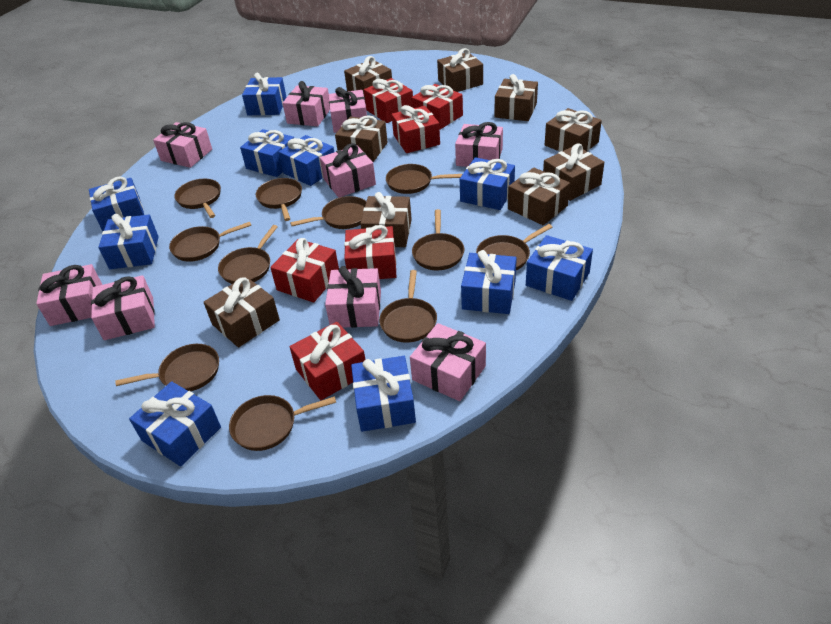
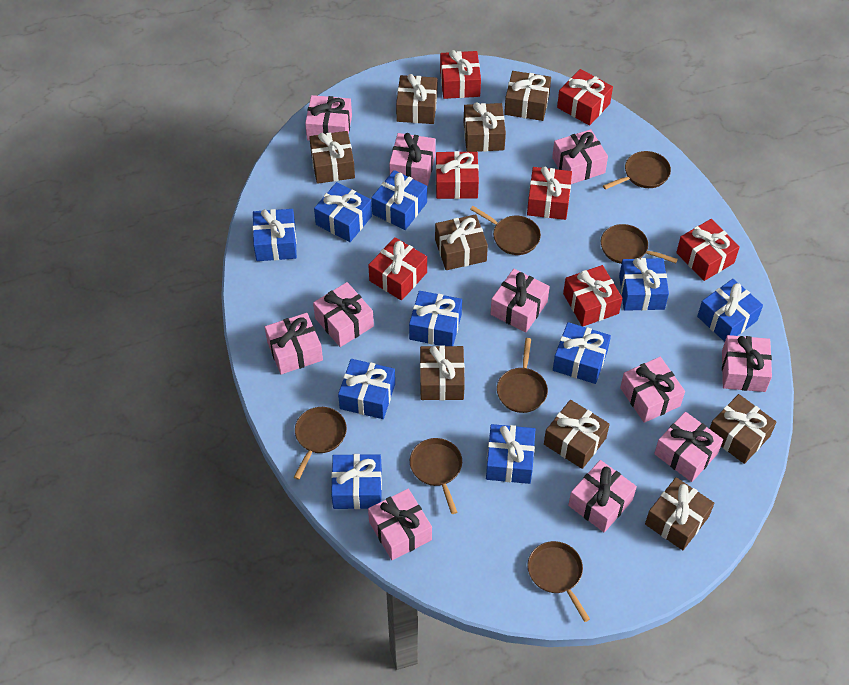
brown pan: [115,344,219,391] [169,222,252,262] [174,179,221,218] [218,225,278,284] [229,395,336,451] [256,178,302,221] [290,196,366,229] [379,270,437,343] [386,164,463,194] [412,209,464,270] [476,224,552,270] = 11 -> [294,407,347,480] [410,438,462,514] [470,206,541,255] [497,338,548,413] [528,541,590,622] [601,224,678,264] [603,151,671,190] = 7
pink gift: [36,264,102,326] [91,275,155,340] [153,122,212,168] [283,81,330,126] [320,143,376,198] [325,266,381,328] [329,87,367,133] [410,323,486,401] [455,122,503,167] = 9 -> [265,313,323,375] [305,95,352,141] [313,282,374,347] [368,489,432,560] [389,133,436,186] [490,269,550,332] [552,129,608,184] [568,460,637,532] [620,357,685,423] [654,412,723,482] [722,335,772,392] = 11
red gift: [270,238,339,303] [290,322,365,400] [344,225,396,279] [364,78,413,123] [391,105,440,153] [412,84,463,129] = 6 -> [368,237,427,300] [436,151,479,199] [440,50,481,99] [527,167,572,220] [557,69,613,126] [563,265,622,327] [676,219,740,281] = 7

